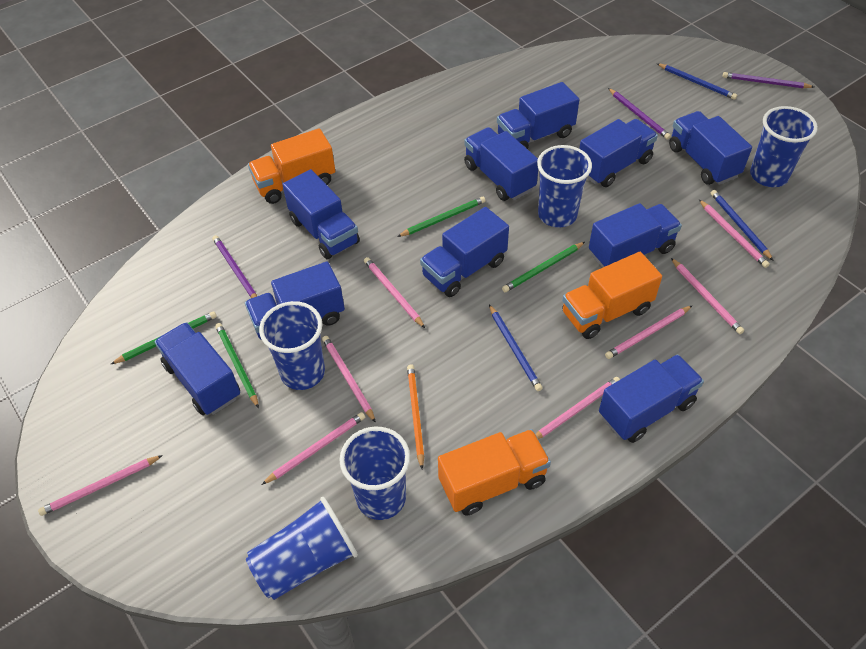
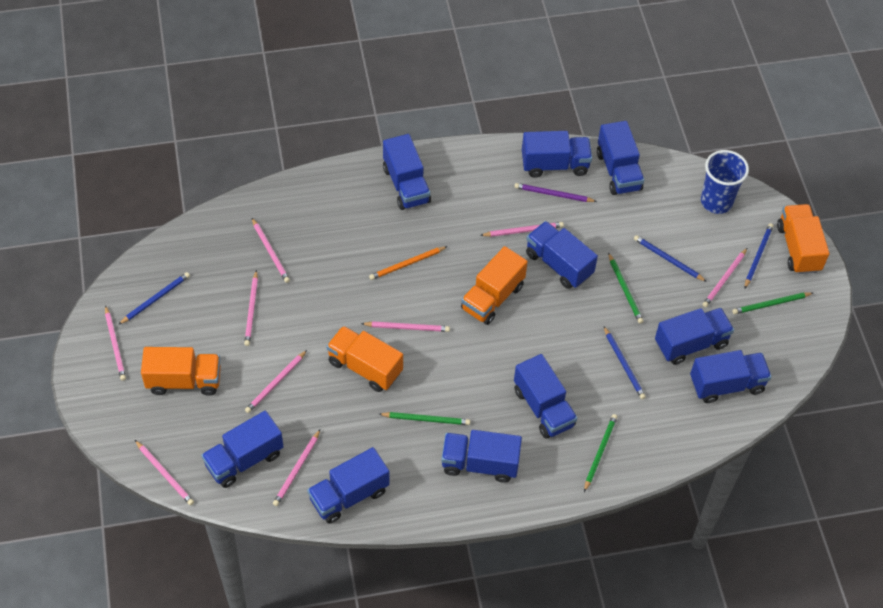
blue cup: [246,497,358,600] [259,301,325,390] [340,427,410,520] [537,145,592,227] [750,106,818,187] = 5 -> [701,150,749,214] = 1
blue pencil: [489,305,543,391] [657,63,737,100] [711,190,774,261] = 3 -> [118,272,190,325] [604,327,646,399] [634,235,707,282] [745,223,774,288] = 4
orange truck: [248,128,335,204] [438,429,551,516] [562,252,662,339] = 3 -> [141,347,221,396] [326,326,403,392] [461,246,528,325] [777,204,829,274] = 4
pink pencil: [38,455,163,516] [262,412,365,485] [322,336,376,423] [364,257,425,328] [536,377,620,439] [605,306,692,359] [671,258,744,334] [699,199,770,268] = 8 -> [105,305,126,381] [135,440,194,506] [244,270,258,346] [245,350,307,413] [252,218,290,283] [273,430,320,506] [361,321,450,332] [480,222,564,237] [702,248,747,307] = 9
purple pencil: [212,235,257,298] [608,88,671,140] [723,72,814,88] = 3 -> [514,183,597,202] = 1

